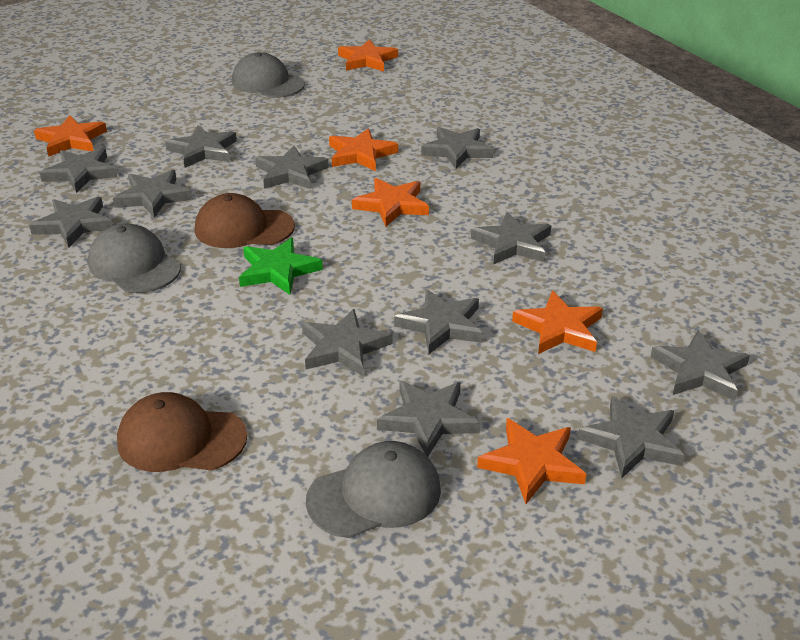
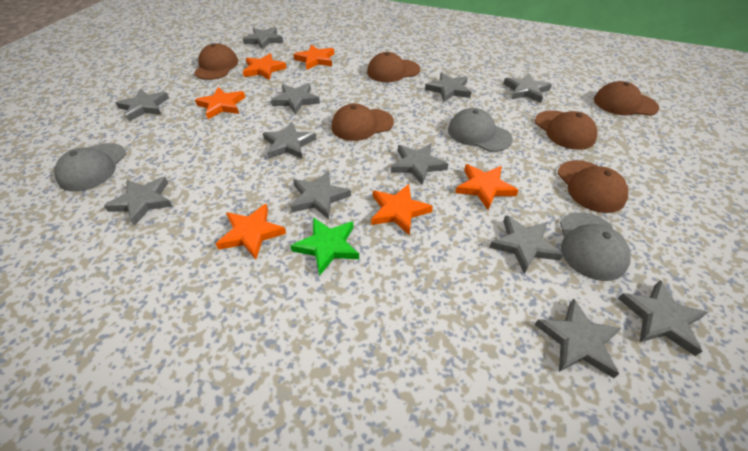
brown cap: [117,392,247,472] [195,193,295,248] = 2 -> [194,43,238,80] [331,103,394,141] [367,52,420,82] [535,110,597,150] [558,160,628,213] [594,81,659,116] = 6

